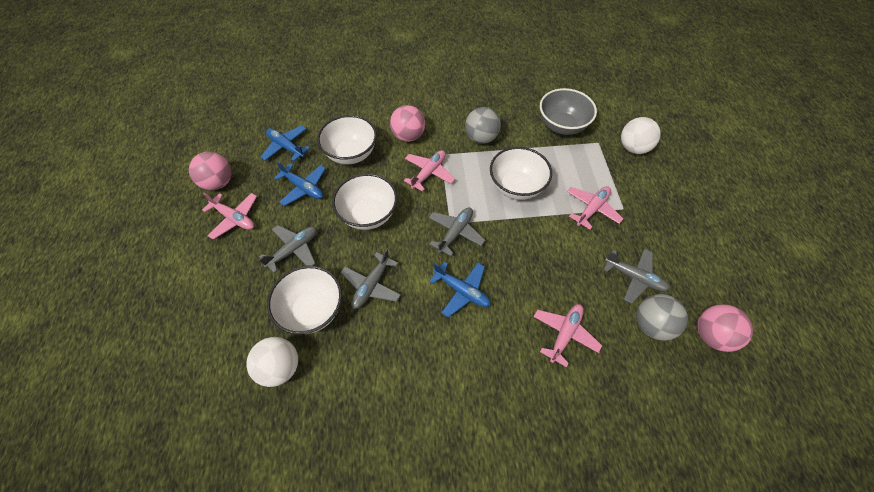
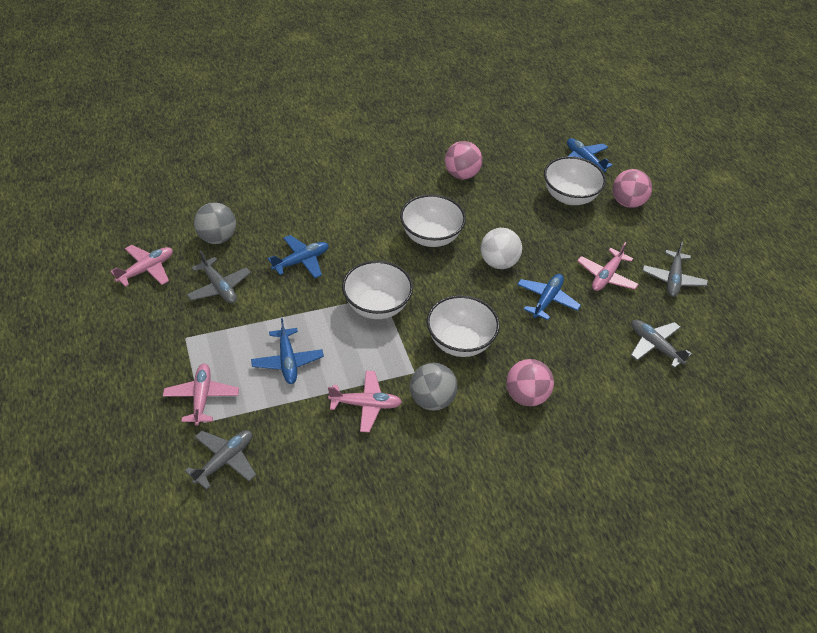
blue plane: [260,126,310,162] [274,161,326,206] [429,262,491,318] = 3 -> [251,318,324,384] [268,235,329,278] [517,274,581,320] [567,138,613,172] = 4
grey bowl: [540,88,597,135] = 1 -> none = 0
white ball: [246,337,298,387] [621,117,661,154] = 2 -> [481,228,522,269] = 1

